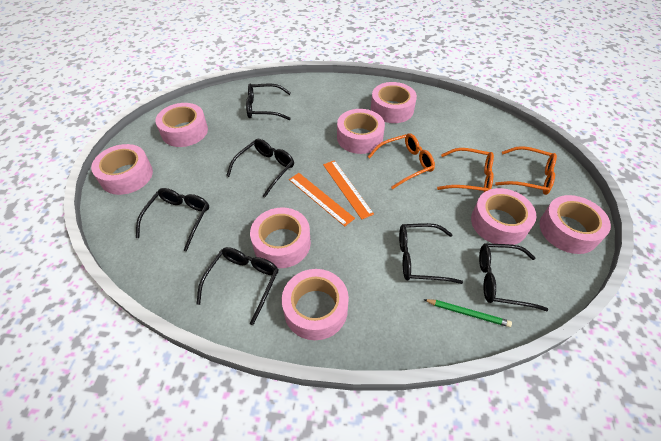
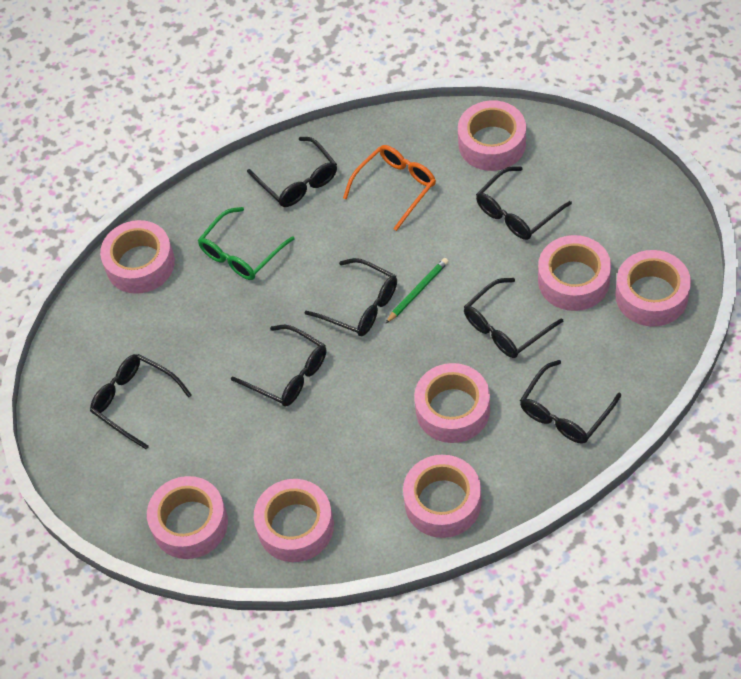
black glasses: [136,188,209,251] [196,247,279,325] [226,139,294,198] [246,83,291,120] [399,223,463,284] [479,243,548,311] = 6 -> [90,354,192,450] [231,325,326,406] [247,137,337,207] [304,258,397,336] [464,278,563,358] [476,166,572,240] [520,360,621,444] = 7
green glasses: none = 0 -> [198,207,294,280] = 1
orange glasses: [368,133,435,189] [437,148,494,192] [495,146,557,195] = 3 -> [343,145,436,231] = 1
orange ruler: [289,173,355,226] [323,160,374,220] = 2 -> none = 0

